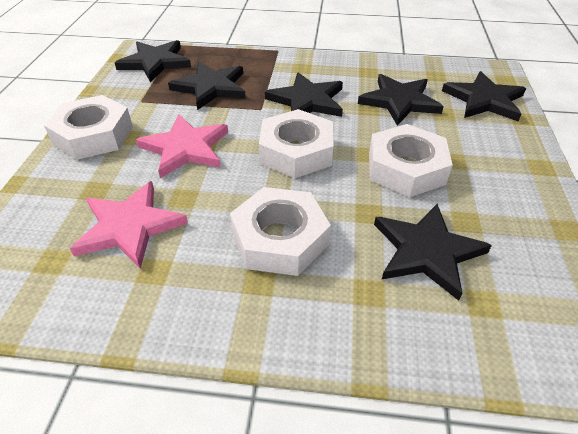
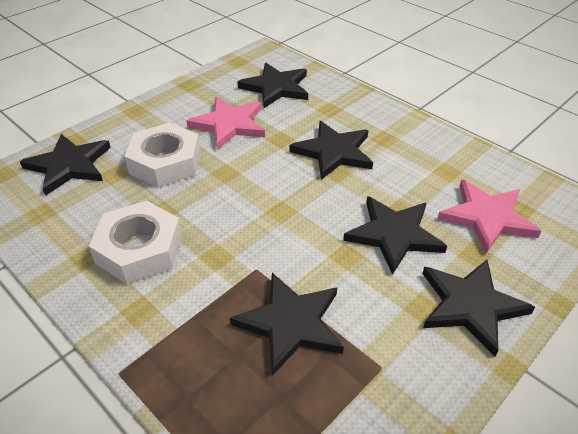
white nut: [44,95,133,160] [230,187,331,276] [259,109,333,178] [369,124,453,197] = 4 -> [89,201,182,284] [125,123,201,187] = 2

